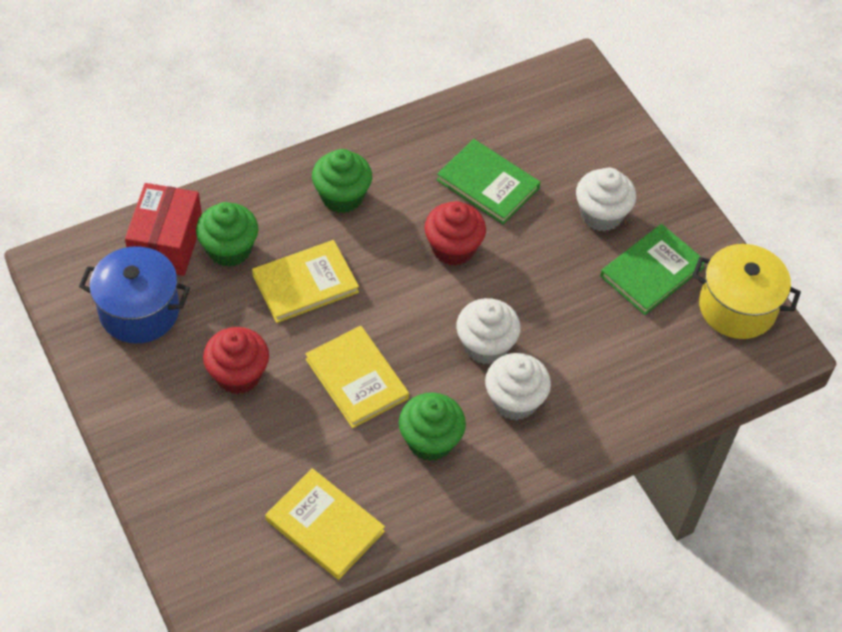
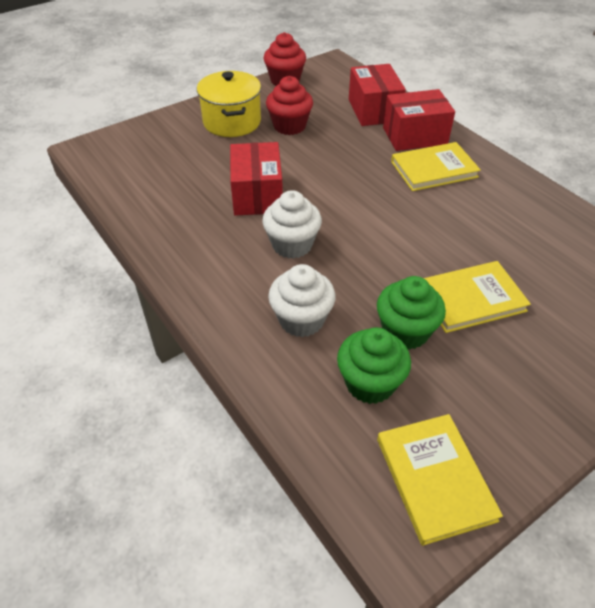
blue pot: [79,246,190,343] = 1 -> none = 0
green book: [437,139,540,225] [600,224,705,315] = 2 -> none = 0
green cupcake: [196,202,258,267] [312,149,372,213] [399,393,466,461] = 3 -> [337,327,411,404] [377,276,446,350] = 2
red box: [125,183,202,276] = 1 -> [230,142,283,216] [349,64,406,126] [383,89,455,151] = 3
white cupcake: [456,298,521,364] [485,353,551,420] [576,168,636,231] = 3 -> [262,190,322,259] [268,264,336,337] = 2

